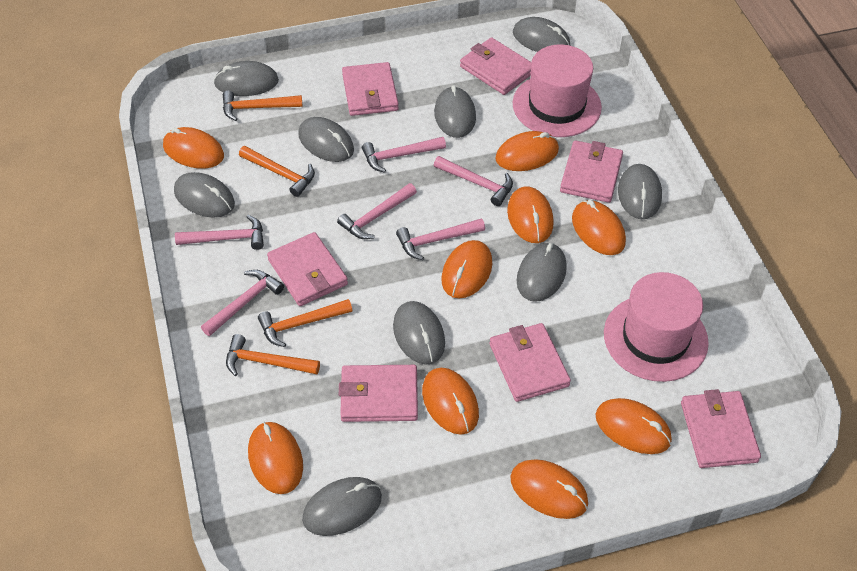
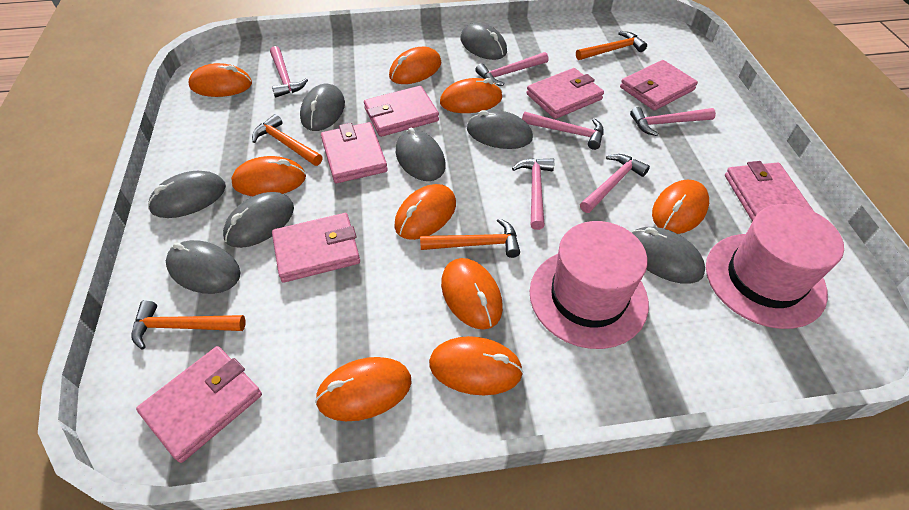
grey mouse: [174,172,235,218] [214,61,279,96] [298,117,354,162] [302,477,382,536] [393,301,445,365] [434,85,476,138] [513,17,570,52] [517,243,567,302] [618,164,662,219] = 9 -> [148,171,226,218] [166,240,240,294] [223,192,294,248] [300,84,345,131] [396,127,446,181] [461,23,507,60] [467,110,533,149] [631,227,705,283] = 8

